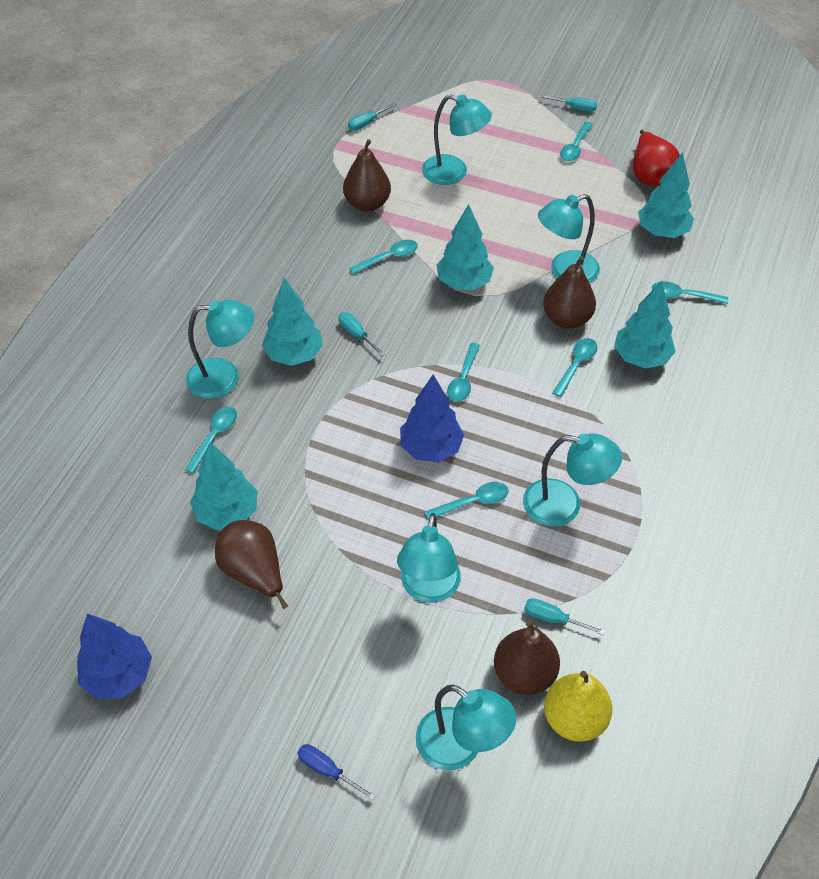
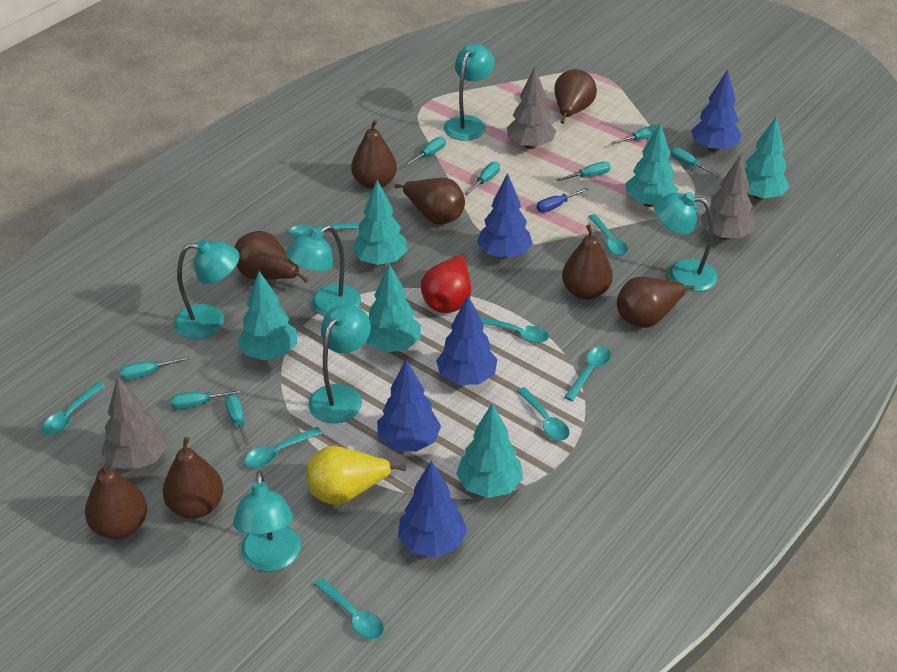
blue tree: [77,613,152,699] [400,375,464,462] = 2 -> [377,359,441,452] [398,461,467,558] [436,296,497,385] [477,173,533,259] [691,69,741,152] = 5
brown pear: [215,520,288,609] [343,139,391,212] [494,621,560,695] [543,256,596,329] = 4 -> [85,463,147,539] [163,437,224,519] [234,231,309,283] [351,119,397,189] [395,178,465,225] [554,69,597,124] [562,224,613,300] [617,277,695,328] = 8
grey tree: none = 0 -> [101,377,168,471] [507,67,556,149] [700,155,755,240] = 3
turquoise screwdriver: [339,312,385,356] [348,103,397,131] [524,598,605,635] [540,95,597,112] = 4 -> [120,356,190,380] [170,389,243,409] [225,395,251,449] [404,137,446,167] [464,162,500,195] [556,161,611,181] [611,125,659,144] [670,147,720,177] = 8
turquoise spoon: [184,406,237,473] [350,239,418,274] [425,482,509,521] [447,343,480,402] [552,338,597,397] [560,122,593,161] [652,281,729,304] = 7 -> [42,382,105,435] [245,427,322,468] [288,223,359,238] [314,578,384,639] [479,316,549,343] [517,387,570,441] [564,346,611,401] [588,214,628,256] = 8
turquoise tree: [190,442,257,530] [262,278,323,366] [436,204,494,290] [614,281,676,369] [638,152,694,238] = 5 -> [237,271,297,361] [352,180,408,265] [366,264,421,353] [456,403,523,498] [626,123,678,207] [745,116,789,200] = 6

